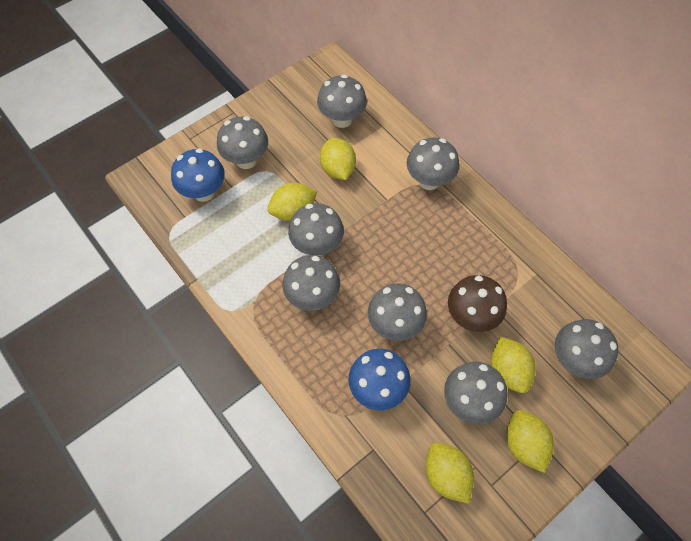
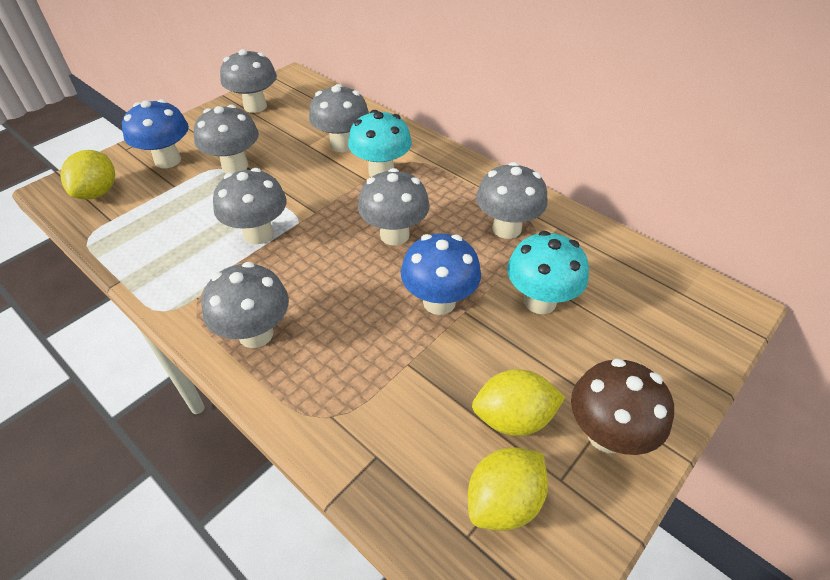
grey mushroom: [217,116,268,169] [283,255,340,311] [288,203,344,256] [317,74,367,128] [368,283,427,341] [407,138,459,190] [444,362,508,425] [555,319,618,379] = 8 -> [194,105,259,173] [201,262,289,348] [213,168,287,245] [220,49,277,113] [309,84,369,152] [358,168,430,246] [476,162,548,239] = 7
turquoise mushroom: none = 0 -> [348,110,412,177] [507,231,589,314] = 2
yellow lemon: [267,183,317,221] [320,138,356,180] [425,443,474,504] [491,336,535,393] [506,410,554,473] = 5 -> [60,150,115,199] [468,447,548,531] [472,369,565,436] = 3

